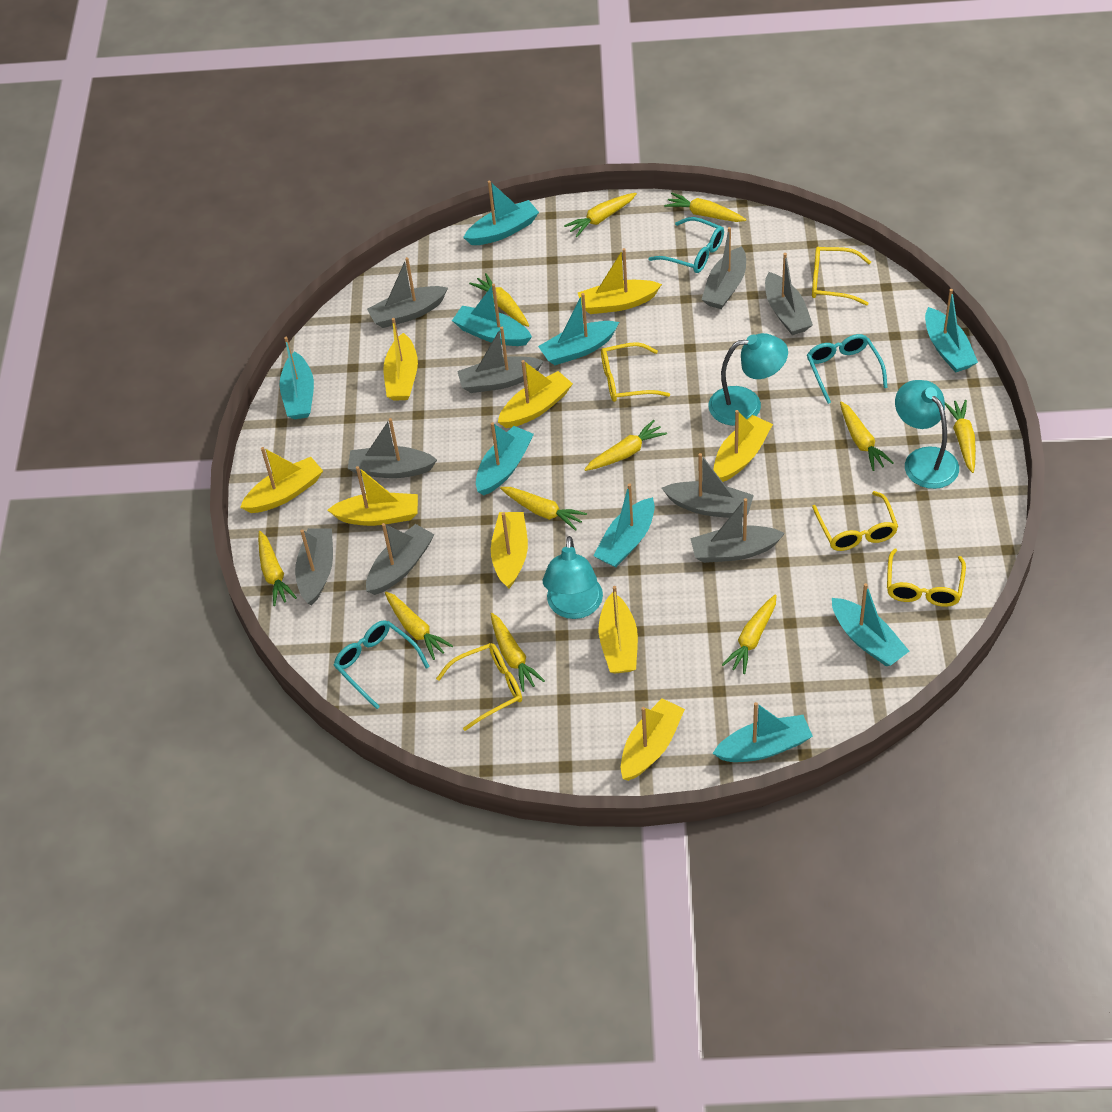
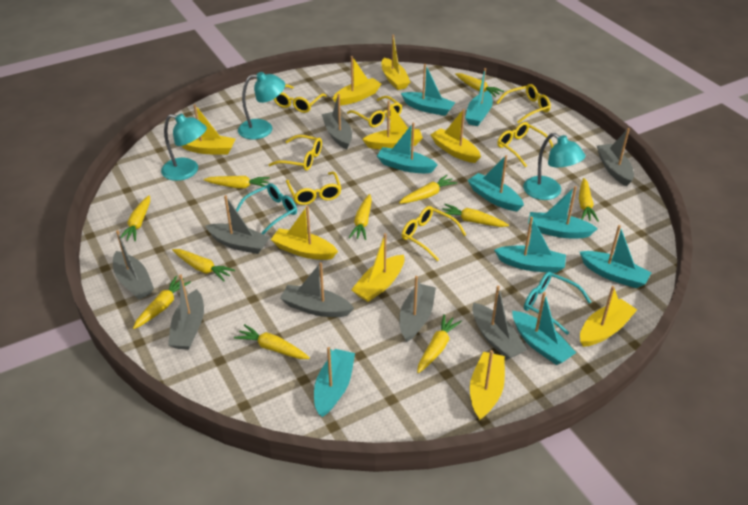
grey boat: [295,528,333,605] [348,418,437,478] [366,523,435,595] [367,257,448,328] [457,327,544,393] [662,453,754,518] [690,498,785,563] [702,227,746,309] [765,253,813,335] = 9 -> [113,230,154,300] [168,274,204,349] [205,195,270,254] [280,262,354,317] [322,94,352,149] [399,276,436,342] [472,286,527,360] [597,128,634,186] = 8
turquoise glasses: [334,620,430,709] [648,217,724,273] [807,334,888,404] = 3 -> [236,183,297,234] [524,272,591,335] = 2
yellow glasses: [436,643,522,731] [601,342,670,402] [812,247,871,306] [812,491,898,551] [887,548,966,607] = 5 -> [269,135,322,171] [274,84,327,113] [286,172,341,205] [347,96,402,127] [402,206,466,261] [496,84,551,124] [497,122,553,167] = 7

